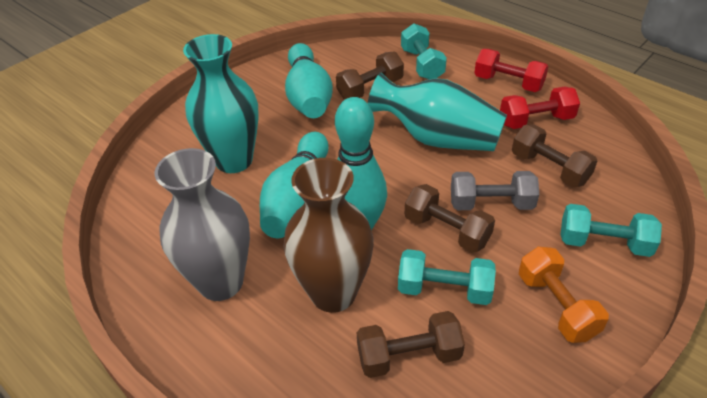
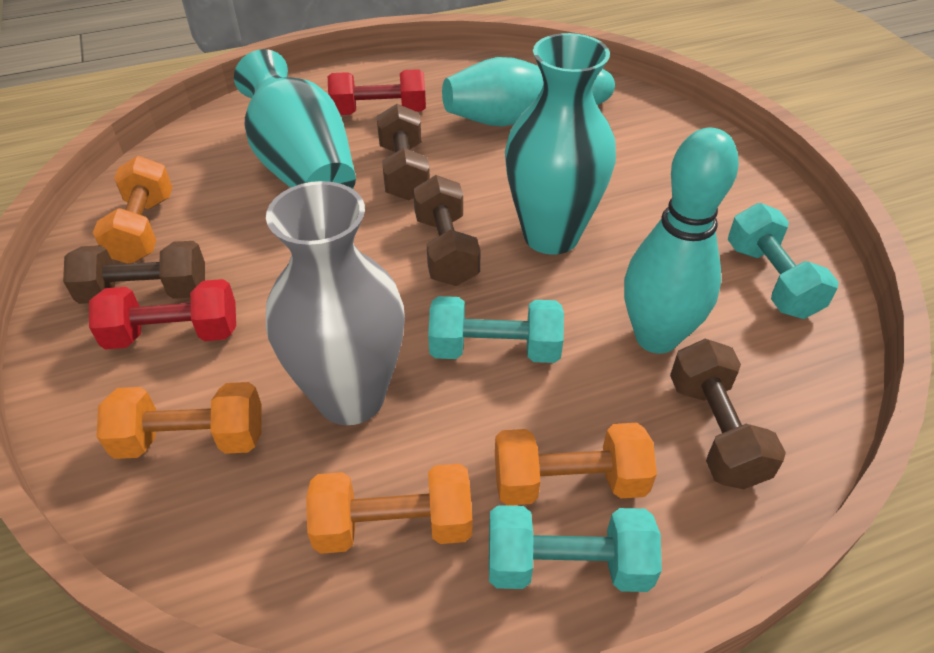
brown vase: [284,158,374,313] = 1 -> none = 0
grey dumbbell: [451,171,539,210] = 1 -> none = 0
orange dumbbell: [519,247,609,343] = 1 -> [93,156,172,264] [96,382,262,459] [306,464,472,554] [495,423,657,505] = 4
turquoise bowling pin: [260,132,329,238] [285,43,333,118] [335,97,387,231] = 3 -> [442,57,615,127] [624,128,739,354] = 2

